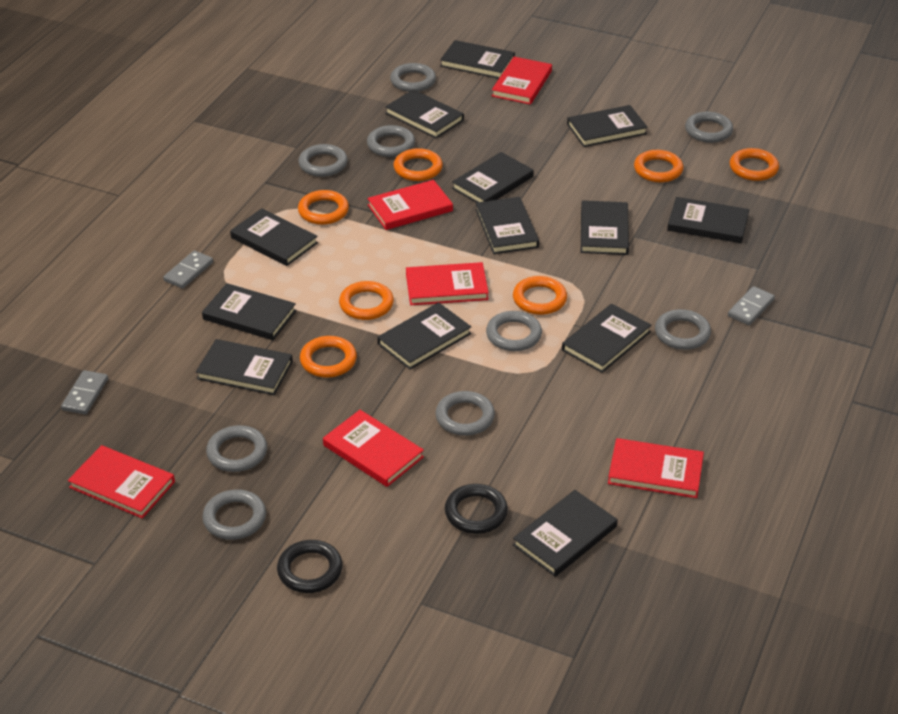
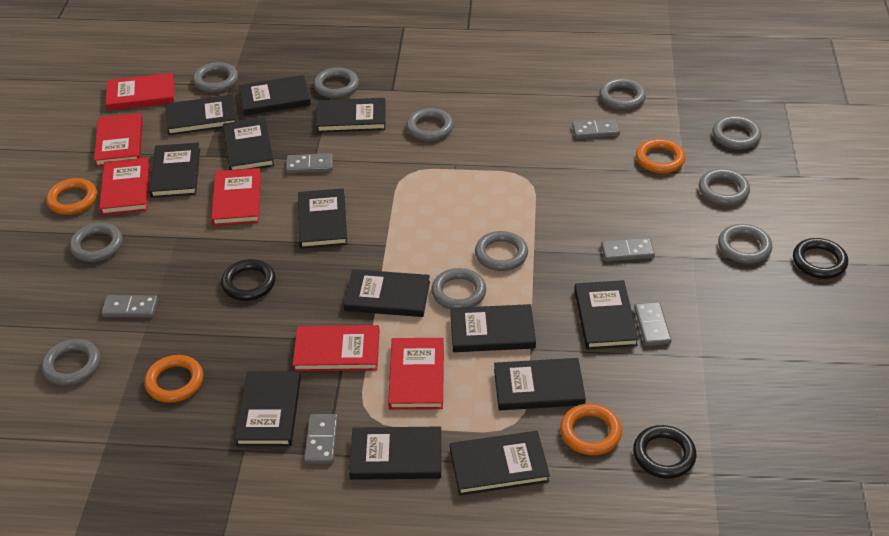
black ring: [277,540,343,593] [445,484,508,534] = 2 -> [221,259,276,301] [633,425,696,479] [793,238,848,279] = 3
grey domino: [61,370,108,414] [163,251,213,289] [728,286,775,325] = 3 -> [101,295,158,318] [286,153,333,173] [304,414,338,464] [572,119,620,139] [601,238,655,261] [634,302,671,346] = 6
grey ring: [202,489,266,540] [206,425,267,472] [298,144,348,177] [367,125,415,157] [390,63,436,92] [435,391,495,436] [486,311,542,351] [655,309,711,350] [685,112,733,143] = 9 -> [41,339,100,386] [69,223,123,262] [193,62,238,93] [313,67,359,98] [406,108,454,141] [431,268,486,309] [475,231,528,271] [599,78,646,110] [699,169,750,205] [712,116,762,150] [718,224,772,264] = 11
orange ring: [298,190,349,225] [300,336,357,378] [339,281,394,320] [393,148,443,181] [513,276,567,315] [634,150,683,182] [730,148,779,181] = 7 -> [46,178,97,215] [144,355,203,403] [560,404,622,455] [636,139,685,174] = 4

